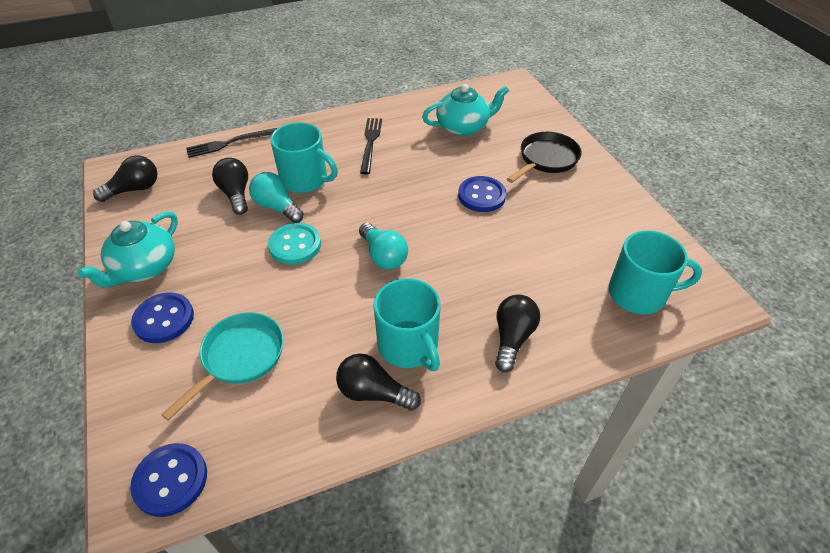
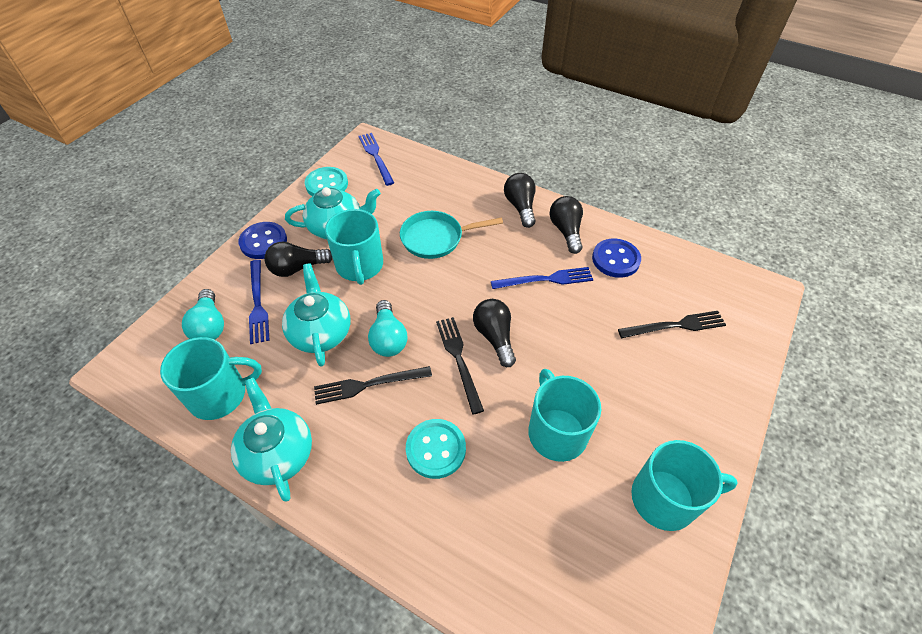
black fork: [186,128,277,158] [360,118,382,174] = 2 -> [314,366,432,405] [436,317,484,414] [618,311,726,338] = 3
black pan: [507,132,582,183] = 1 -> none = 0
blue button: [130,443,207,517] [131,292,194,343] [458,176,506,212] = 3 -> [239,222,287,259] [592,239,641,278] = 2
blue fork: none = 0 -> [249,260,270,344] [359,133,394,186] [491,267,593,289] = 3
turquoise button: [268,223,321,265] = 1 -> [305,167,348,196] [406,419,466,479] = 2
turquoise mug: [270,122,338,193] [373,278,441,371] [608,231,702,314] = 3 -> [160,337,262,420] [325,209,383,285] [528,369,601,462] [631,440,738,531] = 4
turquoise teapot: [78,211,178,288] [422,84,509,136] = 2 -> [231,378,312,502] [282,263,350,367] [285,187,381,239] = 3

